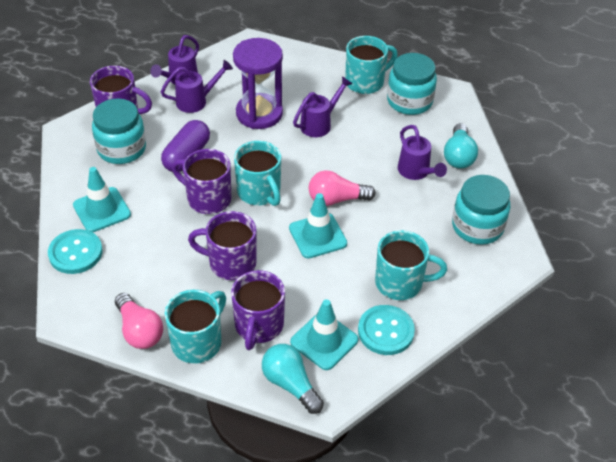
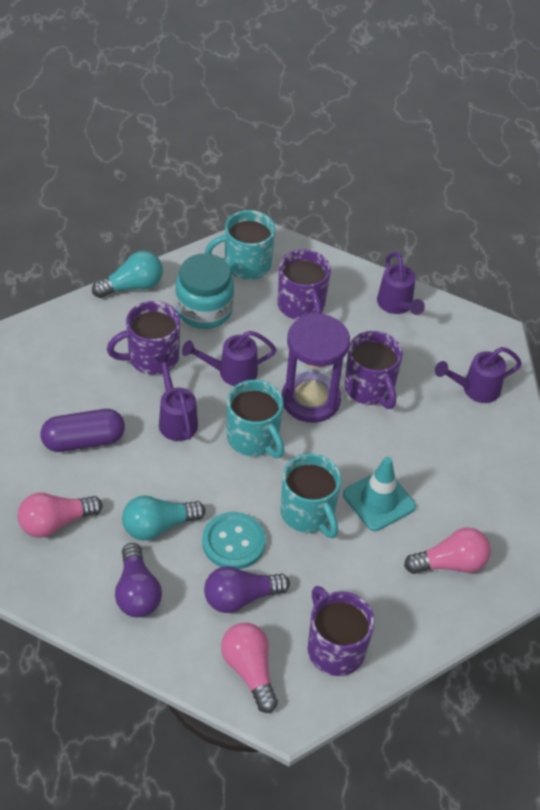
pink light bulb: [115,293,163,349] [309,170,376,206] = 2 -> [17,492,103,538] [221,623,278,713] [404,528,491,574] = 3
purple light bulb: none = 0 -> [115,543,162,617] [204,566,290,613] = 2
turquoise button: [48,229,102,274] [358,305,415,355] = 2 -> [202,512,266,569] = 1
turquoise jar: [92,98,146,164] [387,53,437,115] [452,175,511,245] = 3 -> [175,253,234,329] = 1
turquoise mug: [165,290,226,364] [234,141,281,206] [345,36,398,94] [375,230,447,300] = 4 -> [205,210,275,280] [227,380,285,458] [280,454,341,538] = 3
turquoise traffic cone: [73,167,131,232] [289,193,347,259] [290,299,358,370] = 3 -> [343,456,416,531] = 1

